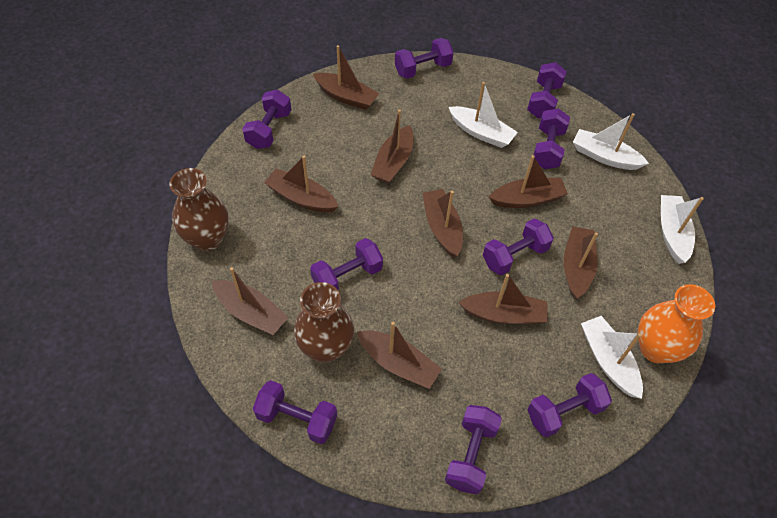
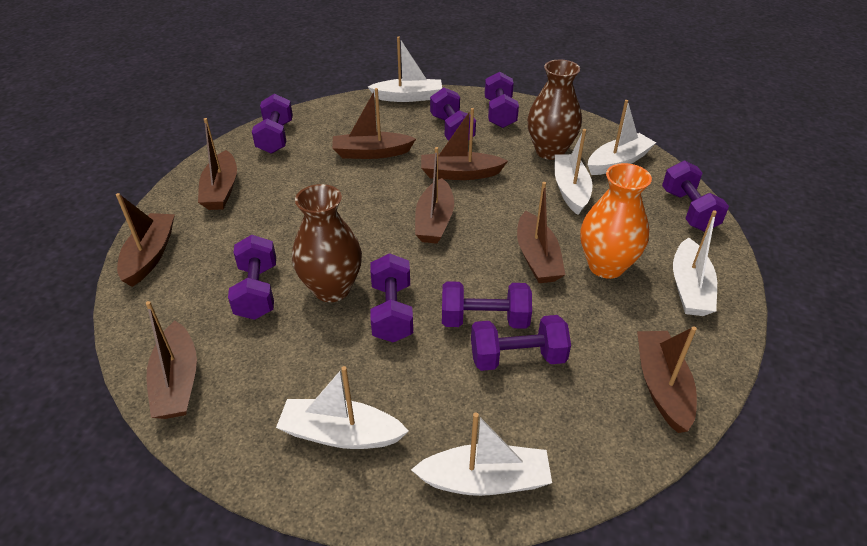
brown boat: [212,267,289,335] [264,156,339,213] [313,45,380,110] [357,322,442,389] [371,109,413,184] [423,189,463,257] [458,274,548,324] [489,155,568,208] [564,226,598,299] = 9 -> [116,193,175,287] [146,301,197,419] [198,118,237,210] [332,88,416,159] [415,147,454,244] [421,108,508,180] [517,182,565,283] [637,326,697,433] = 8
purple dumbbell: [242,90,291,149] [253,380,337,444] [310,238,383,290] [395,38,454,79] [445,405,502,494] [483,218,554,275] [527,62,567,119] [527,373,612,437] [533,108,570,169] = 9 -> [228,235,276,320] [252,94,293,154] [370,253,413,342] [430,87,476,140] [442,281,532,329] [471,315,571,371] [485,72,519,128] [662,160,729,231] = 8
white boat: [449,82,518,148] [573,113,649,170] [581,316,643,399] [661,195,704,264] = 4 -> [276,366,409,449] [368,37,442,102] [411,413,552,496] [555,129,593,215] [588,100,656,175] [673,210,717,316] = 6

